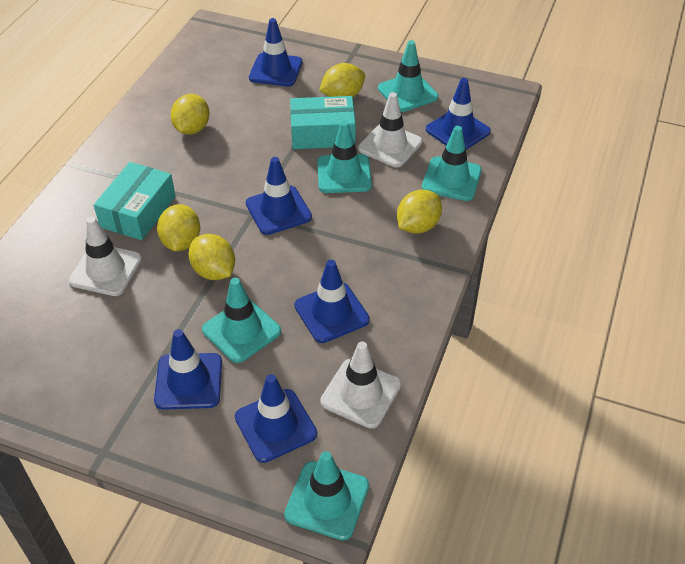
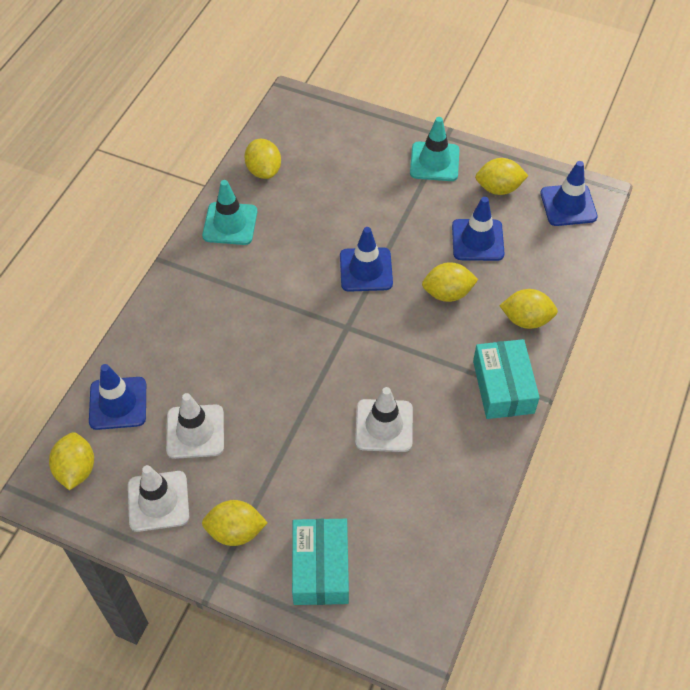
blue traffic cone: [154,329,222,409] [235,374,317,463] [246,157,312,235] [249,18,302,87] [294,260,370,343] [426,78,491,150] = 6 -> [89,364,146,430] [340,227,393,292] [452,197,505,261] [540,161,598,226] = 4
turquoise traffic cone: [202,278,281,363] [284,451,369,540] [317,121,372,193] [378,40,438,112] [422,126,482,201] = 5 -> [202,180,257,245] [410,117,459,181] = 2
yellow lemon: [157,204,200,251] [171,94,209,135] [188,234,235,280] [319,63,365,97] [397,190,442,234] = 5 -> [49,432,94,490] [202,500,268,546] [244,139,281,179] [422,262,478,302] [475,158,528,195] [499,289,558,329] = 6

